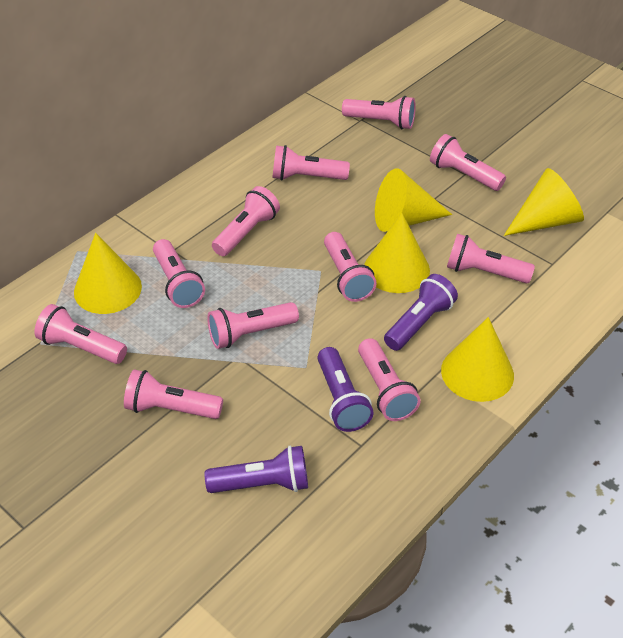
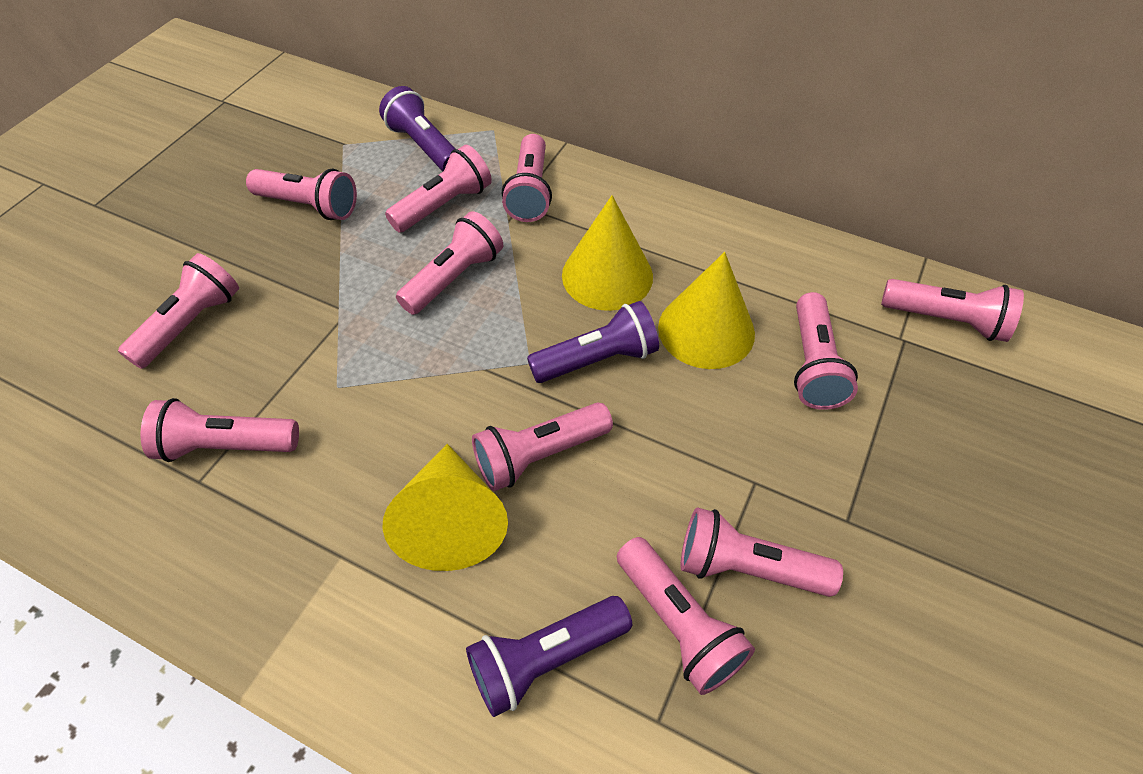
yellow cone: [74,233,142,314] [364,213,430,293] [375,168,452,232] [441,317,514,402] [504,168,584,236] = 5 -> [382,444,508,571] [562,195,653,311] [658,252,755,369] = 3

